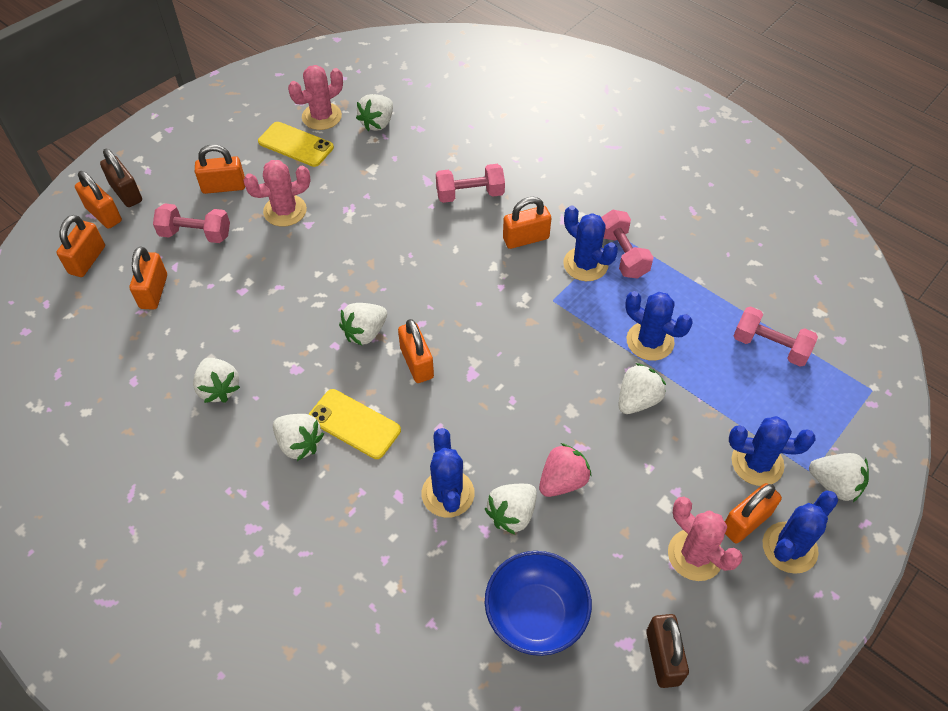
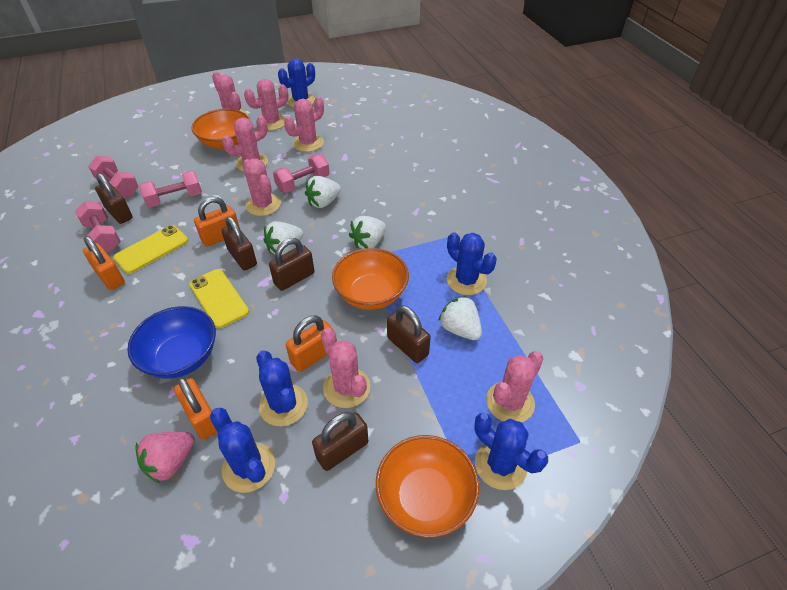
brown padlock: [100,149,142,207] [646,614,689,688] = 2 -> [95,173,133,224] [222,217,257,271] [269,238,315,291] [312,412,368,471] [387,305,431,363] = 5
orange bowl: none = 0 -> [191,109,250,150] [332,248,409,310] [376,435,479,538] = 3
orange padlock: [57,215,105,277] [75,171,122,229] [130,246,167,310] [195,144,245,194] [398,319,434,383] [503,197,551,249] [725,483,782,543] = 7 -> [83,236,125,290] [174,377,218,440] [194,197,240,247] [286,316,333,372] = 4
pink cactus: [243,160,310,227] [288,65,343,130] [668,497,742,581] = 3 -> [212,72,248,115] [222,116,268,172] [243,158,281,216] [244,79,288,130] [284,97,324,152] [321,328,370,408] [486,351,544,422] = 7
white strawberry: [193,358,240,403] [273,414,324,461] [339,303,387,345] [356,94,393,131] [485,484,537,535] [618,363,666,414] [809,453,869,502] = 7 -> [263,221,303,255] [305,176,341,208] [349,216,386,249] [438,296,482,340] = 4

